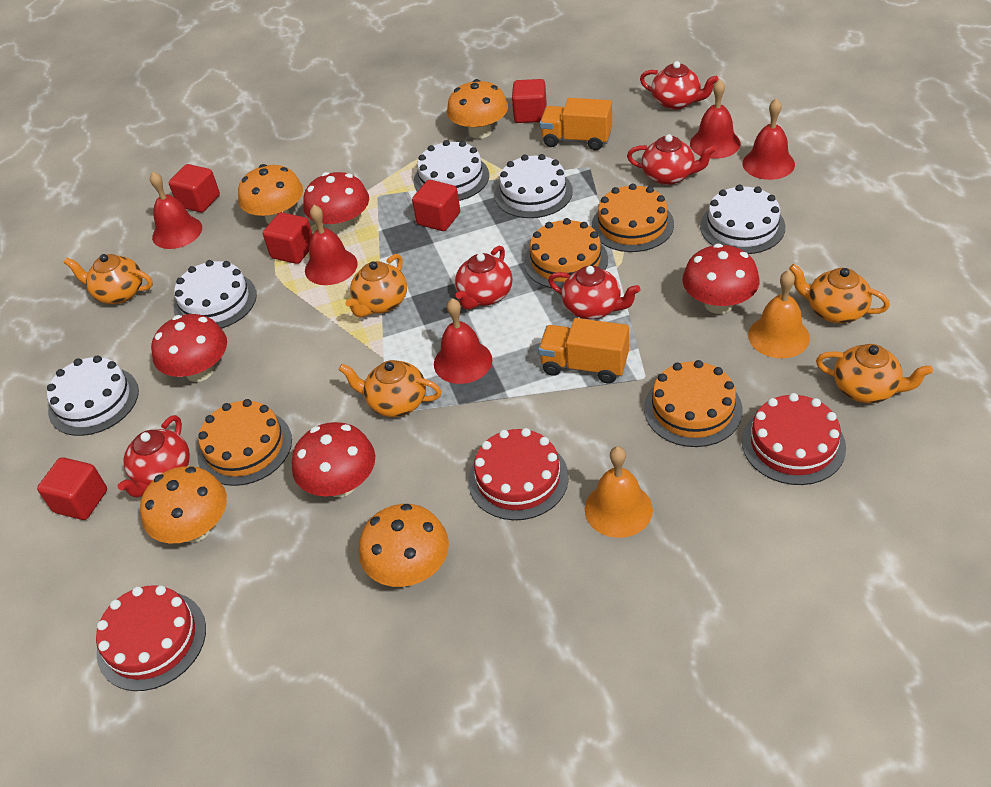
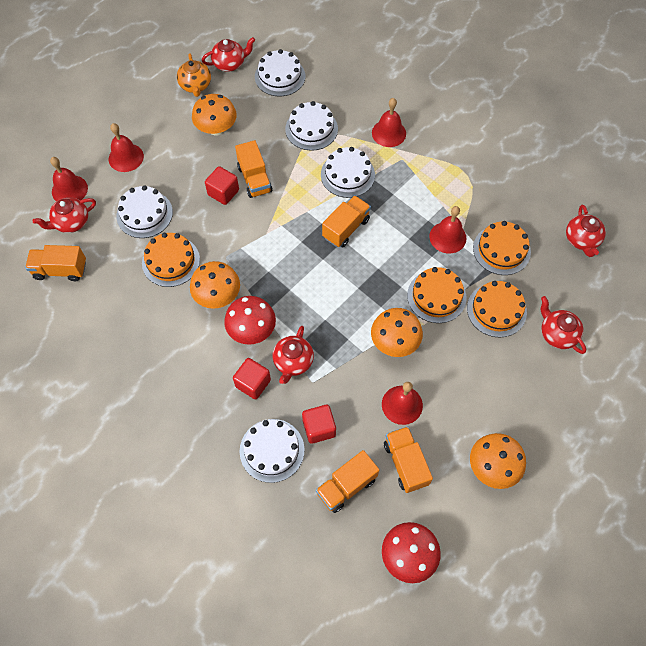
orange bell: [585,446,653,538] [748,270,810,358] = 2 -> none = 0
orange teapot: [64,254,153,304] [338,360,442,417] [345,254,407,317] [789,264,890,323] [816,344,933,403] = 5 -> [177,54,211,97] = 1
orange truck: [538,318,629,383] [540,98,612,150] = 2 -> [25,245,86,281] [235,140,272,198] [316,450,379,513] [322,195,371,247] [384,426,433,493] = 5
red cake: [96,585,206,691] [468,428,569,520] [742,393,846,485] = 3 -> none = 0
red cube: [37,457,107,520] [169,164,220,212] [263,212,313,264] [412,180,460,231] [512,79,547,123] = 5 -> [205,166,239,205] [233,358,271,399] [302,405,336,444] = 3
red mushroom: [151,314,227,382] [292,422,375,497] [303,172,369,234] [682,244,759,314] = 4 -> [224,296,276,345] [382,522,441,583] = 2

